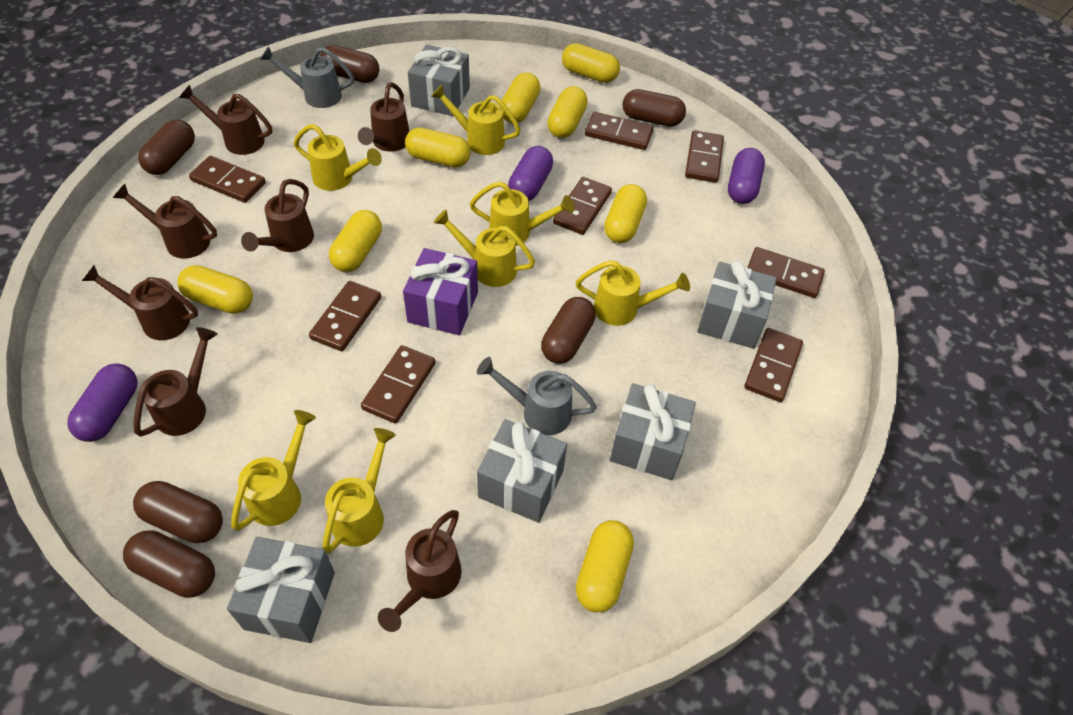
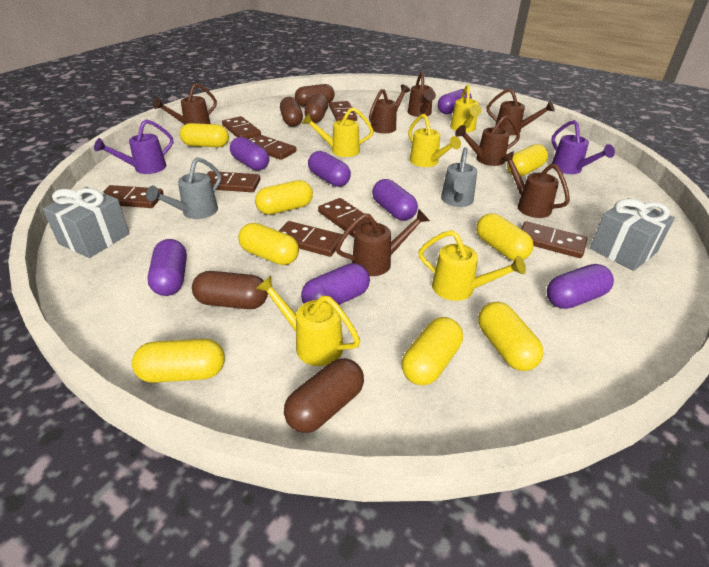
brown capsule: [123,530,215,598] [133,481,223,543] [138,119,195,175] [320,45,379,83] [541,297,596,364] [622,89,686,127] = 6 -> [192,271,268,309] [280,97,303,127] [284,358,364,433] [295,84,335,107] [304,93,329,123] = 5
grey gift: [227,537,335,643] [408,45,470,116] [477,419,567,523] [610,383,696,480] [697,260,777,349] = 5 -> [43,187,130,258] [590,198,675,271] = 2
purple capsule: [67,363,137,442] [508,146,553,201] [728,148,765,204] = 3 -> [148,239,187,296] [230,137,269,171] [301,263,370,305] [308,151,351,187] [372,179,418,221] [438,89,472,114] [547,264,614,309] = 7
purple gift: [403,248,478,335] = 1 -> none = 0
purple watering can: none = 0 -> [94,119,173,174] [552,120,615,174] = 2
yellow watering can: [231,410,316,531] [294,124,382,191] [322,428,396,554] [431,85,521,155] [434,209,535,287] [470,181,574,246] [576,260,690,326] = 7 -> [255,276,360,366] [302,107,374,157] [408,114,461,167] [418,230,526,301] [450,84,482,132] = 5

